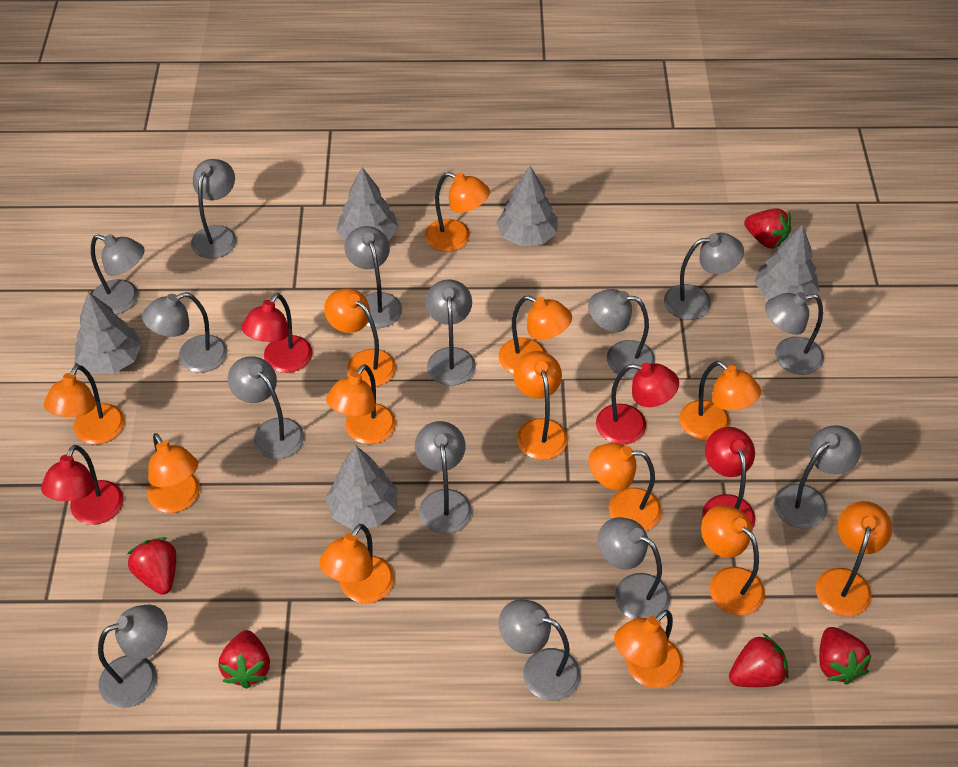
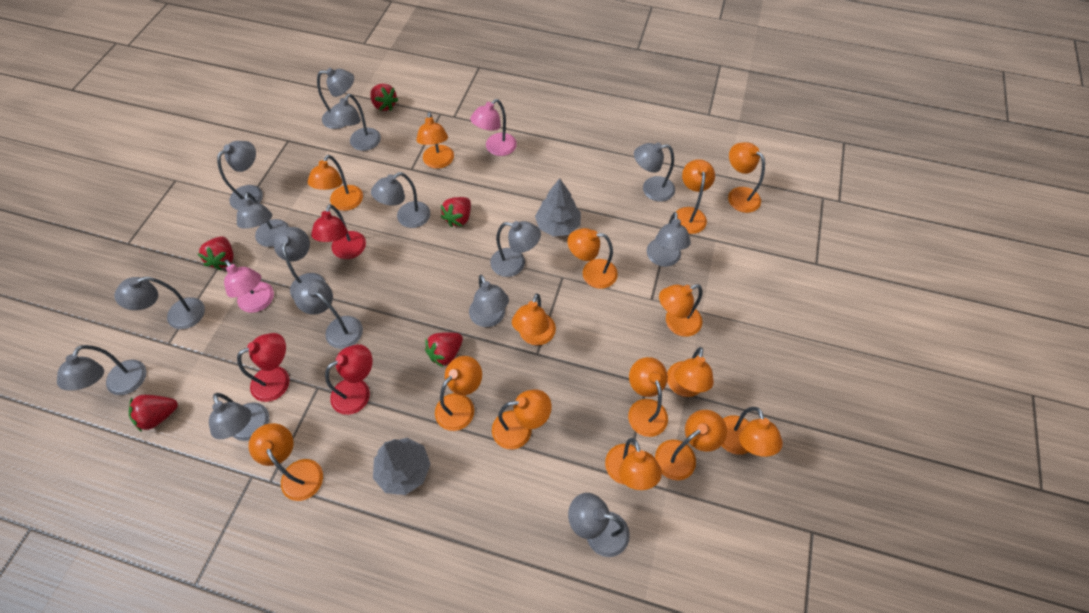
grey lamp: [91,234,145,315] [98,605,168,708] [142,292,227,373] [191,159,237,259] [228,356,304,459] [344,226,402,328] [415,421,472,534] [425,279,476,386] [499,599,581,701] [588,289,655,378] [598,517,670,619] [664,233,744,320] [765,292,824,375] [774,425,861,529] = 14 -> [57,345,146,395] [114,277,205,329] [209,393,269,441] [217,141,263,210] [237,192,289,247] [274,227,326,299] [294,279,363,349] [317,68,354,129] [328,94,381,151] [371,172,430,228] [469,275,509,327] [490,221,541,277] [568,493,630,557] [634,142,675,202] [647,212,691,267] = 15
grey tree: [75,292,142,374] [326,445,398,530] [337,167,399,241] [496,166,558,246] [754,225,819,304] = 5 -> [373,438,430,495] [535,178,581,237] = 2
orange lamp: [44,365,125,445] [147,433,200,513] [319,524,395,603] [324,288,396,387] [326,364,396,444] [425,172,490,252] [498,296,572,374] [513,351,568,460] [589,443,662,531] [614,610,683,688] [679,361,761,441] [701,505,765,615] [816,501,892,617] = 13 -> [249,423,323,501] [308,155,363,211] [416,112,454,169] [435,356,482,431] [492,389,552,449] [512,293,556,345] [567,228,618,289] [605,438,662,490] [628,357,668,437] [655,410,727,480] [659,284,702,337] [667,347,714,397] [676,159,715,234] [722,407,783,457] [728,142,765,213] = 15
pink lamp: none = 0 -> [224,259,274,313] [470,99,517,156] = 2
red lamp: [41,445,123,525] [241,293,312,373] [596,363,679,445] [702,427,755,529] = 4 -> [237,333,290,402] [311,204,366,259] [325,344,372,415] = 3

